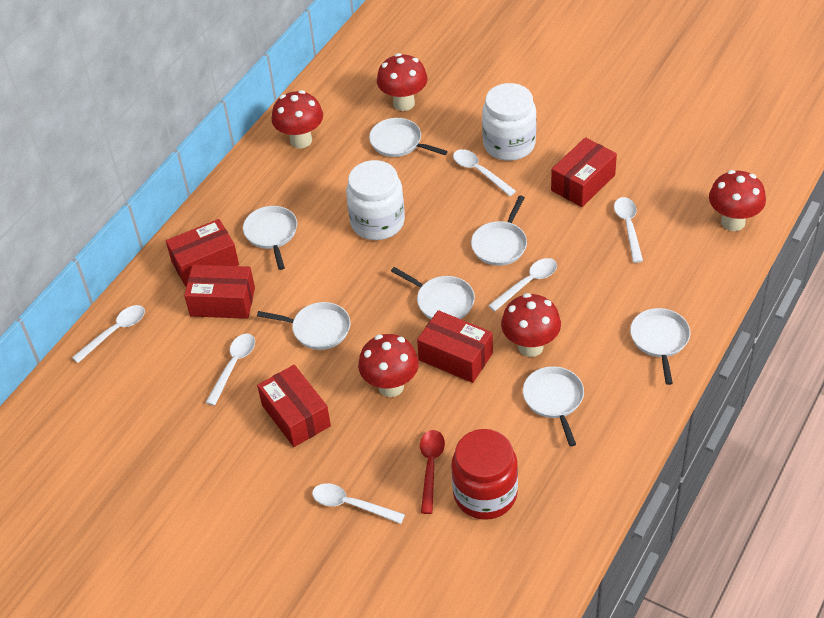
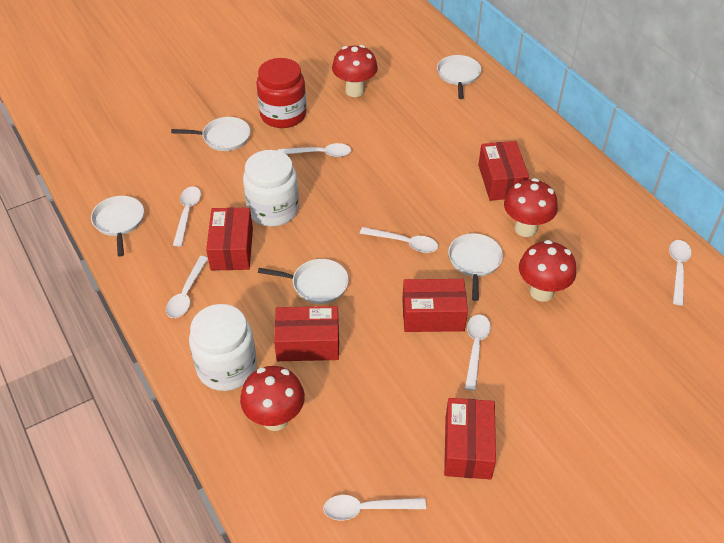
red mushroom: [272,90,323,148] [358,334,419,397] [377,53,428,111] [501,293,561,357] [709,170,766,231] = 5 -> [240,366,305,431] [332,45,378,97] [504,178,558,237] [519,240,576,302] = 4
red spoon: [420,430,445,514] = 1 -> none = 0
white pan: [243,206,297,270] [257,302,350,350] [369,118,448,157] [391,267,475,319] [471,195,527,266] [523,366,584,446] [630,308,690,385] = 7 -> [91,196,144,257] [171,117,250,151] [258,259,349,304] [437,55,481,99] [448,233,503,301] = 5
white spoon: [72,305,145,363] [205,334,255,406] [312,483,405,524] [453,149,516,196] [488,258,557,311] [614,197,643,263] = 6 -> [166,256,208,318] [173,186,201,247] [278,143,351,157] [323,495,426,521] [360,227,438,253] [465,315,491,391] [669,240,691,306] = 7

